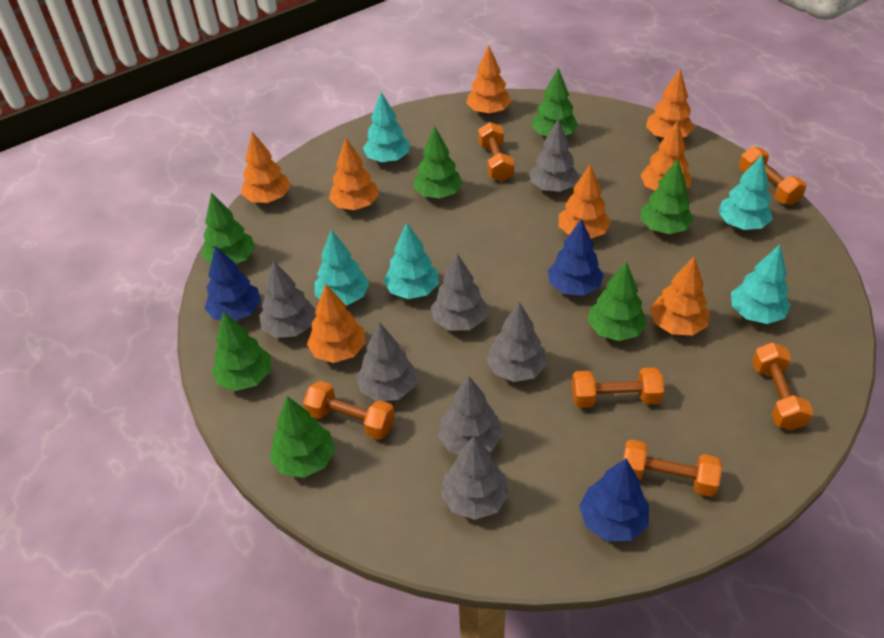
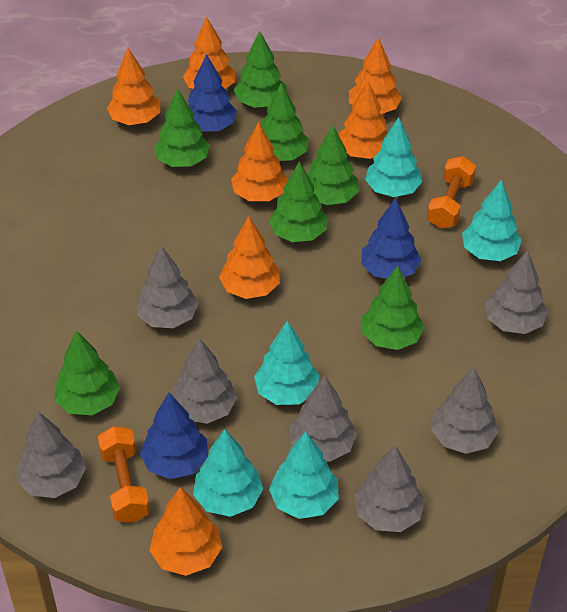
orange dumbbell: [303,381,395,440] [478,122,514,182] [572,367,664,408] [623,440,722,497] [739,146,806,205] [752,342,813,431] = 6 -> [98,426,150,523] [427,156,476,229] = 2
orange tree: [241,132,291,203] [307,284,365,363] [329,138,379,210] [466,45,511,115] [559,164,611,239] [640,121,691,191] [646,69,694,139] [650,257,709,335] = 8 -> [107,48,160,125] [149,487,222,576] [183,17,235,89] [219,216,280,299] [231,122,288,201] [338,81,388,159] [349,37,402,114] = 7

